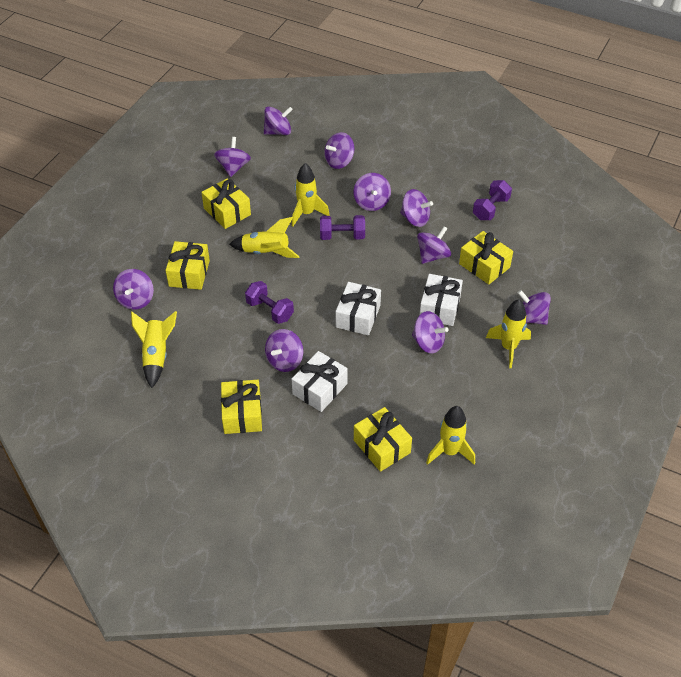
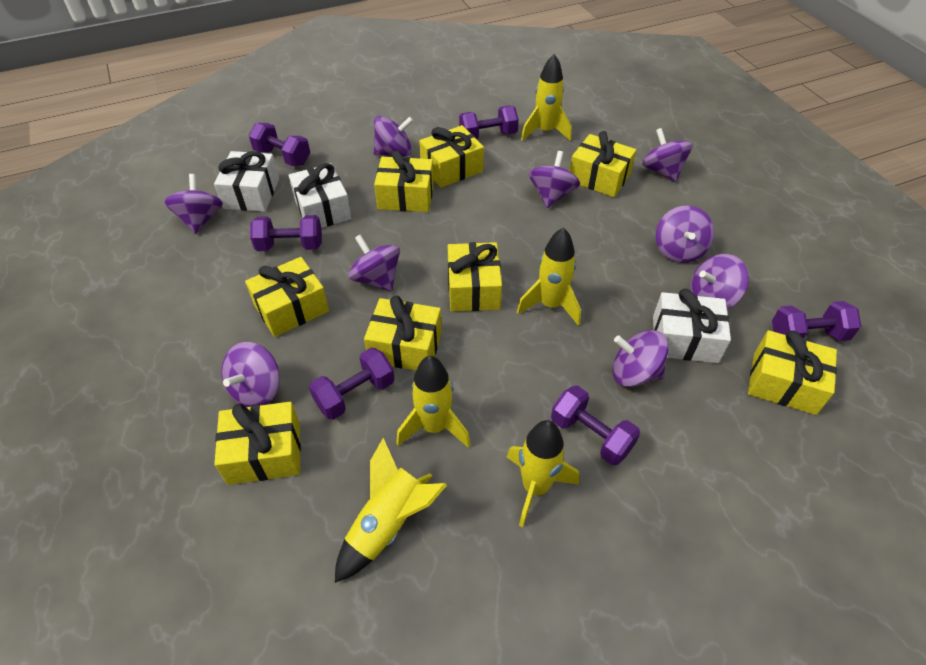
purple dumbbell: [245,281,294,324] [320,215,365,240] [473,180,512,220] = 3 -> [249,123,310,166] [250,215,322,251] [309,347,395,420] [459,105,519,139] [551,386,640,465] [772,301,861,341] = 6
purple spinning top: [113,269,154,310] [214,137,251,177] [264,107,293,135] [265,329,304,372] [324,132,355,169] [354,173,391,211] [400,189,433,227] [412,311,448,353] [417,226,451,264] [518,290,551,325] = 10 -> [164,174,223,234] [221,342,280,407] [348,234,400,292] [373,116,413,157] [529,151,580,208] [612,330,669,387] [642,128,693,182] [656,206,714,263] [691,254,749,309] = 9
yellow gift: [166,241,210,290] [201,178,251,229] [221,380,262,434] [354,407,412,472] [459,231,513,285] = 5 -> [214,402,301,485] [245,257,329,337] [364,295,442,370] [374,150,434,212] [419,125,484,188] [448,242,502,312] [570,131,636,197] [748,330,837,415] = 8

